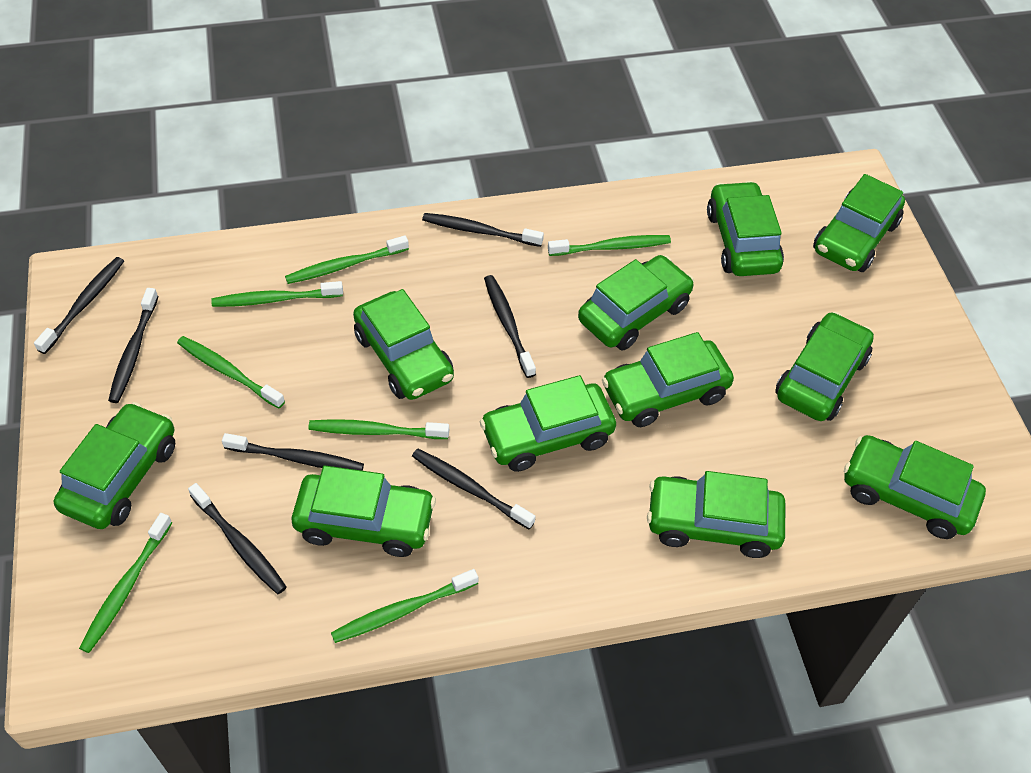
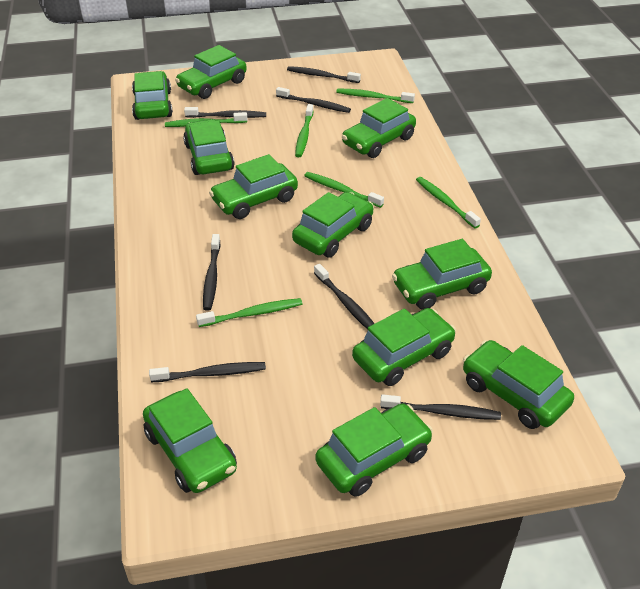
green toothbrush: [79,513,172,653] [177,336,285,409] [211,281,343,307] [285,236,409,284] [308,419,449,439] [331,569,478,643] [548,235,671,256] = 7 -> [165,112,247,127] [196,298,302,327] [295,104,313,157] [304,172,384,208] [336,88,415,103] [416,177,481,228] = 6

